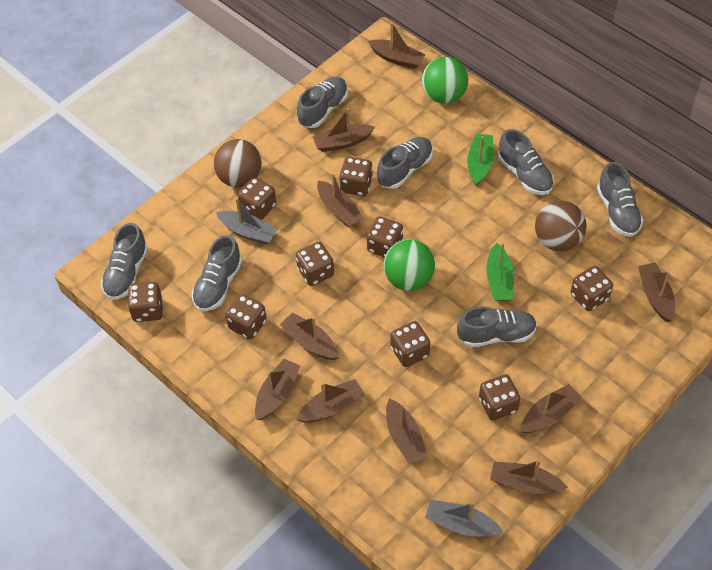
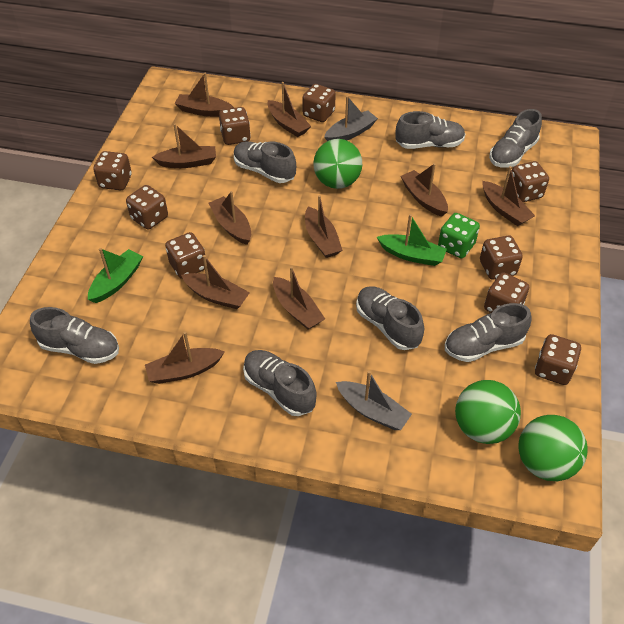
brown ball: [214,139,262,188] [535,201,586,251] = 2 -> none = 0
green ball: [384,239,435,291] [422,57,468,104] = 2 -> [313,139,362,189] [455,380,521,444] [518,415,588,481] = 3
green dice: none = 0 -> [438,213,480,258] = 1

